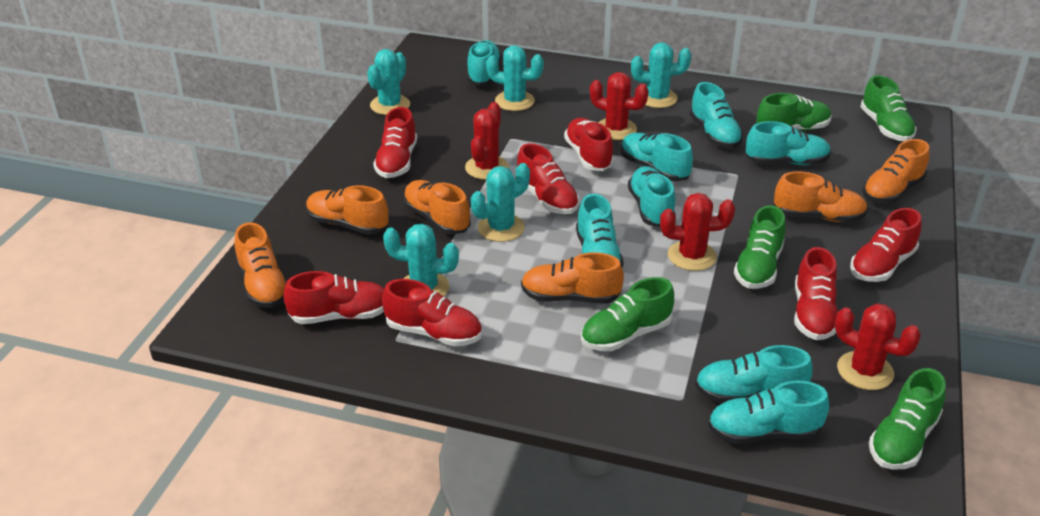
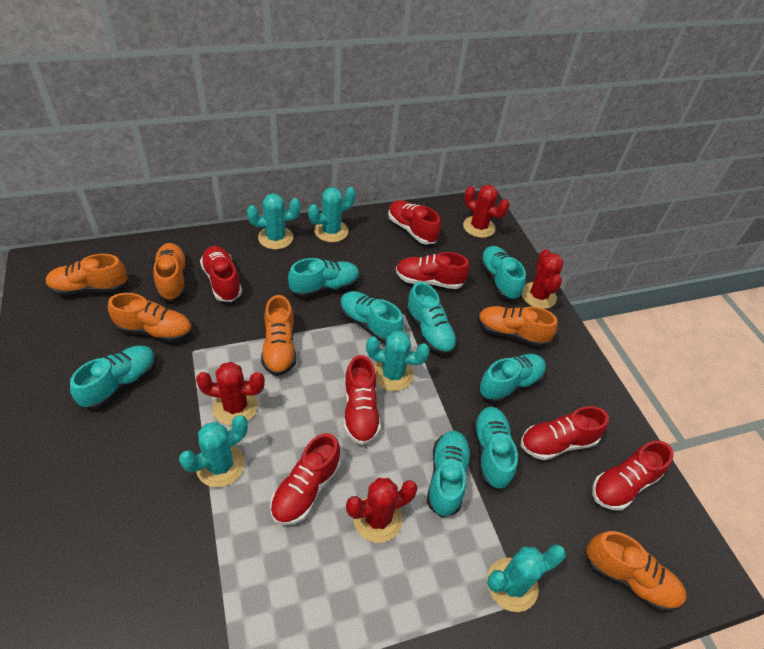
green shoe: [581,277,674,351] [734,205,786,289] [756,93,832,131] [860,75,917,141] [869,368,946,470] = 5 -> none = 0

